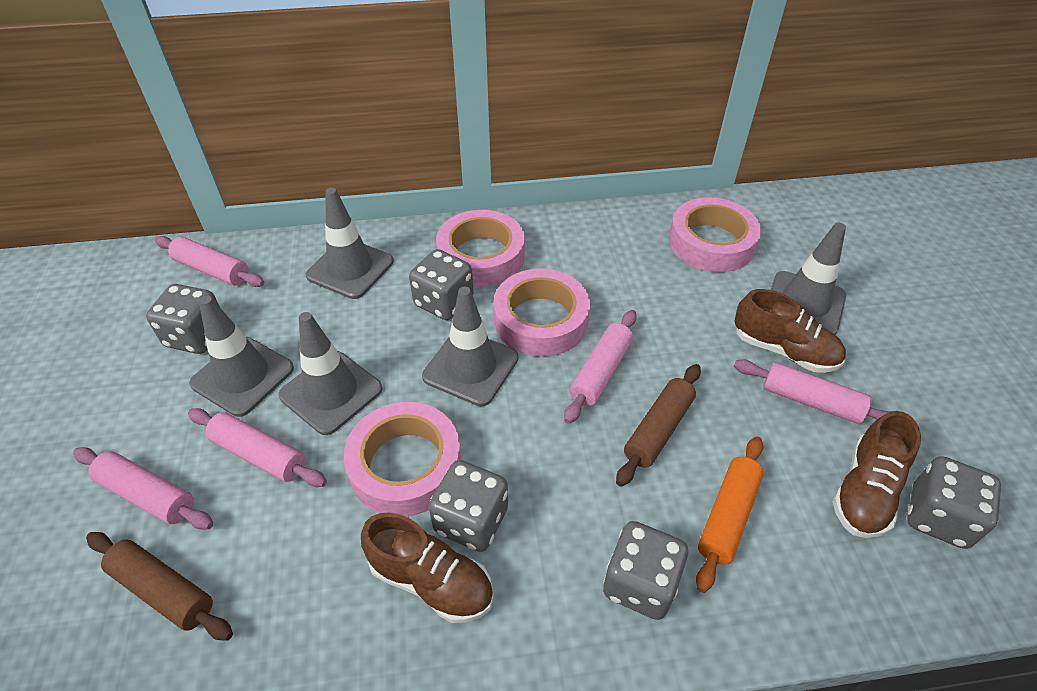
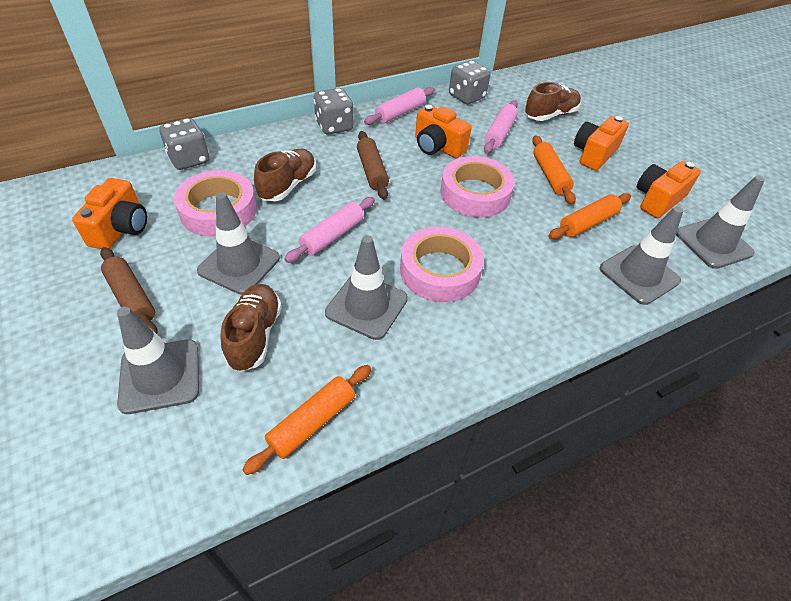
grey dice: [146,284,220,354] [409,249,474,320] [429,460,508,552] [603,521,688,620] [907,456,1001,549] = 5 -> [159,118,209,170] [314,88,354,135] [449,60,491,104] = 3
orange camera: none = 0 -> [72,178,147,249] [415,105,472,158] [574,116,629,171] [637,161,701,218] = 4
orange rolling pin: [696,436,764,593] = 1 -> [242,365,371,475] [532,135,576,204] [548,193,631,239] = 3
pink rolling pin: [73,447,213,530] [155,236,264,287] [188,408,327,487] [564,310,637,424] [734,359,891,424] = 5 -> [284,197,375,263] [364,87,435,125] [484,101,518,153] = 3
pink tape: [344,402,461,516] [436,210,525,287] [493,268,590,357] [669,197,761,272] = 4 -> [174,170,257,237] [400,227,484,302] [441,156,515,218] = 3

